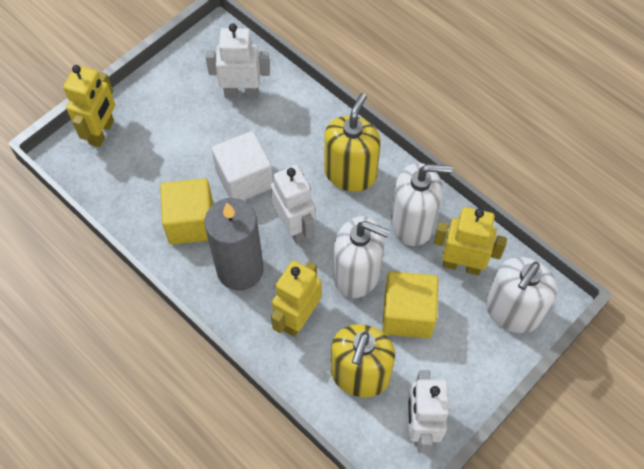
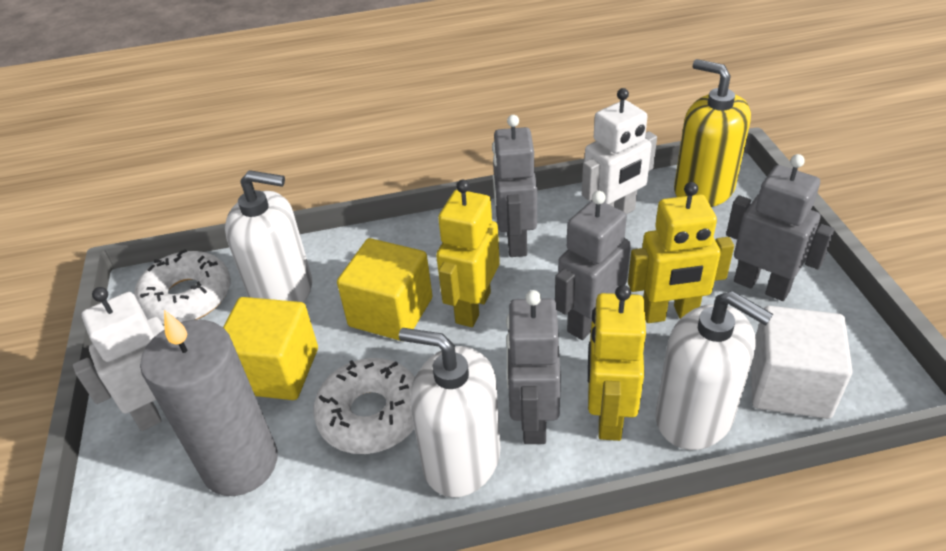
grey robot: none = 0 -> [492,115,537,257] [506,290,561,444] [555,191,631,340] [726,154,835,301] = 4
white donut: none = 0 -> [134,249,231,324] [314,358,415,454] = 2
white robot: [206,23,270,99] [271,165,315,244] [408,370,449,453] = 3 -> [73,287,182,431] [582,88,657,214] = 2
yellow soap dispenser: [324,93,381,192] [331,324,395,397] = 2 -> [674,59,751,207] = 1

